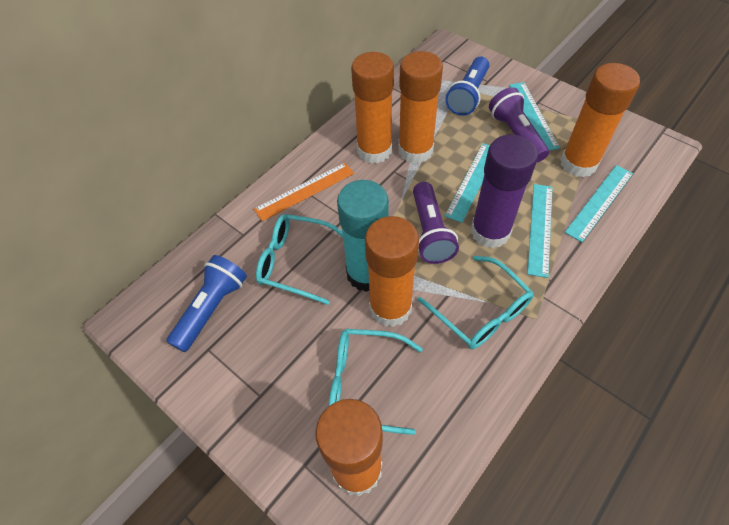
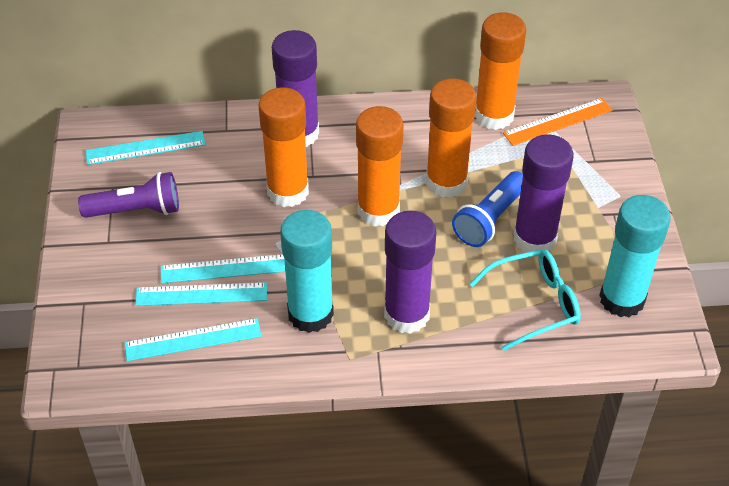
blue flashlight: [166,255,247,352] [445,57,489,116] = 2 -> [452,171,523,247] = 1
orange glue stick: [315,399,383,496] [351,52,394,164] [365,216,419,327] [398,51,443,163] [560,63,640,178] = 5 -> [258,87,309,207] [356,106,404,226] [426,78,477,198] [475,13,526,130] = 4
purple flashlight: [413,182,459,264] [489,87,549,162] = 2 -> [78,172,179,218] = 1
purple glue stick: [471,134,538,248] = 1 -> [272,30,319,147] [384,211,437,334] [513,134,574,256] = 3
turquoise glasses: [256,214,343,305] [328,329,423,435] [417,256,534,349] = 3 -> [469,249,581,351] = 1
turquoise glue stick: [337,180,389,292] = 1 -> [280,210,334,333] [599,195,671,317] = 2

